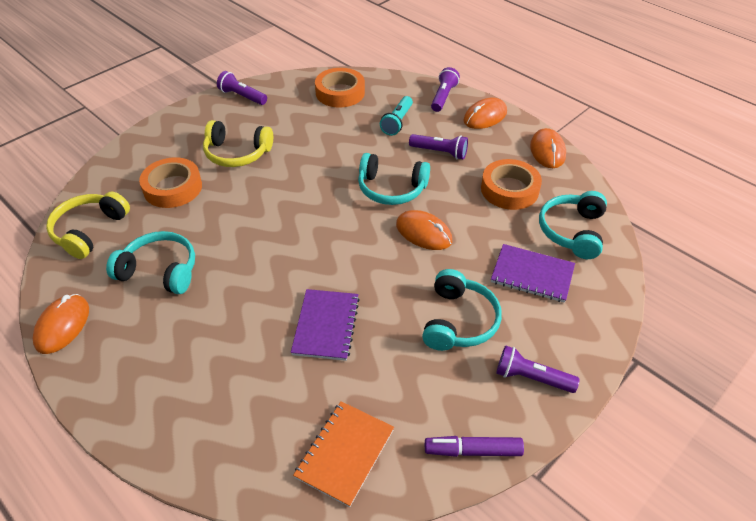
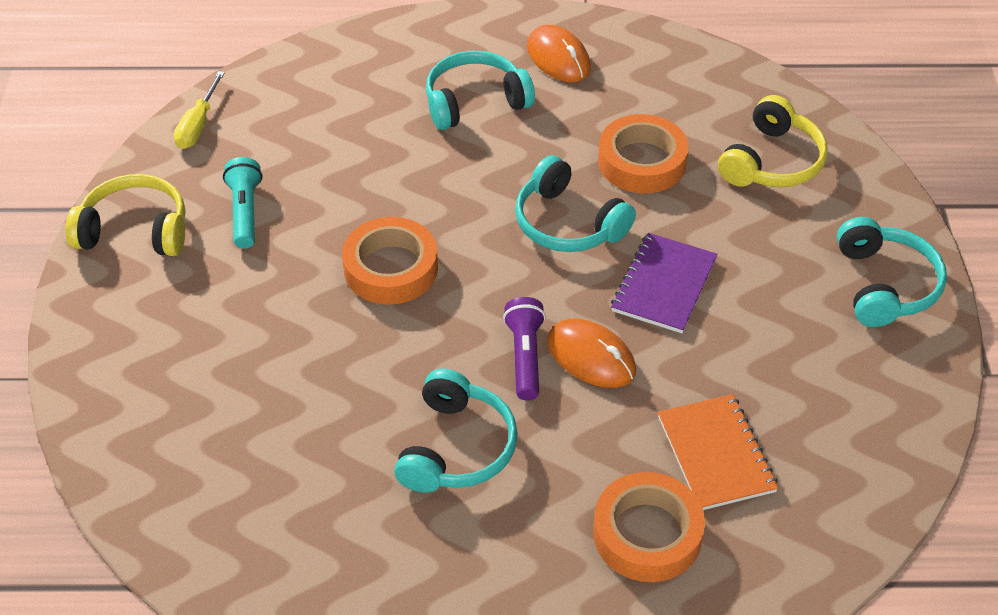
orange mouse: [32,294,89,354] [396,210,452,250] [463,98,507,129] [530,128,566,168] = 4 -> [527,25,591,82] [547,319,636,388] = 2
purple flashlight: [217,71,267,105] [409,134,468,159] [431,67,460,112] [496,345,580,393] = 4 -> [503,297,546,400] = 1
purple marker: [425,436,524,457] = 1 -> none = 0
purple notebook: [291,289,360,361] [491,244,575,303] = 2 -> [611,233,718,333] = 1
yellow screwdriver: none = 0 -> [174,71,225,149] = 1

